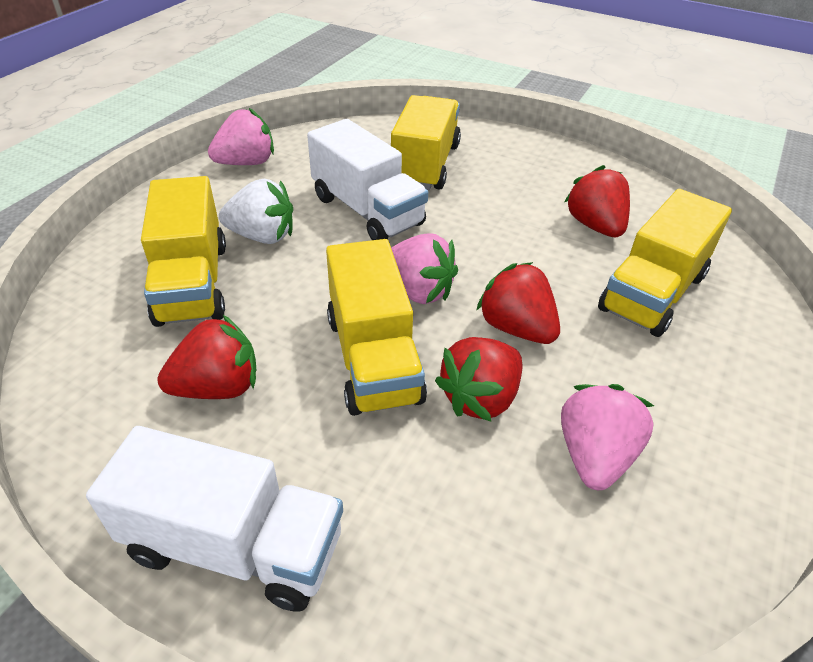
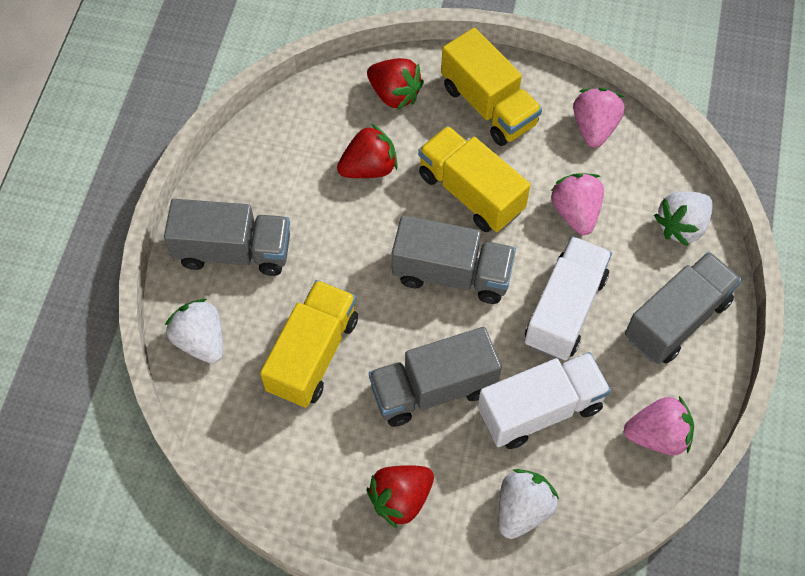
grey truck: none = 0 -> [164,199,290,276] [369,327,502,427] [392,216,516,304] [625,252,742,364] = 4
red strawberry: [157,315,256,399] [435,337,522,422] [476,262,560,344] [565,165,630,237] = 4 -> [337,124,398,178] [367,58,424,110] [367,465,434,529] = 3
white strawberry: [219,179,293,244] = 1 -> [165,299,223,363] [499,469,559,539] [654,192,713,246] = 3
yellow truck: [141,176,226,327] [326,239,427,416] [391,95,461,190] [598,189,732,337] = 4 -> [260,280,358,408] [418,126,530,232] [441,28,542,146] = 3

